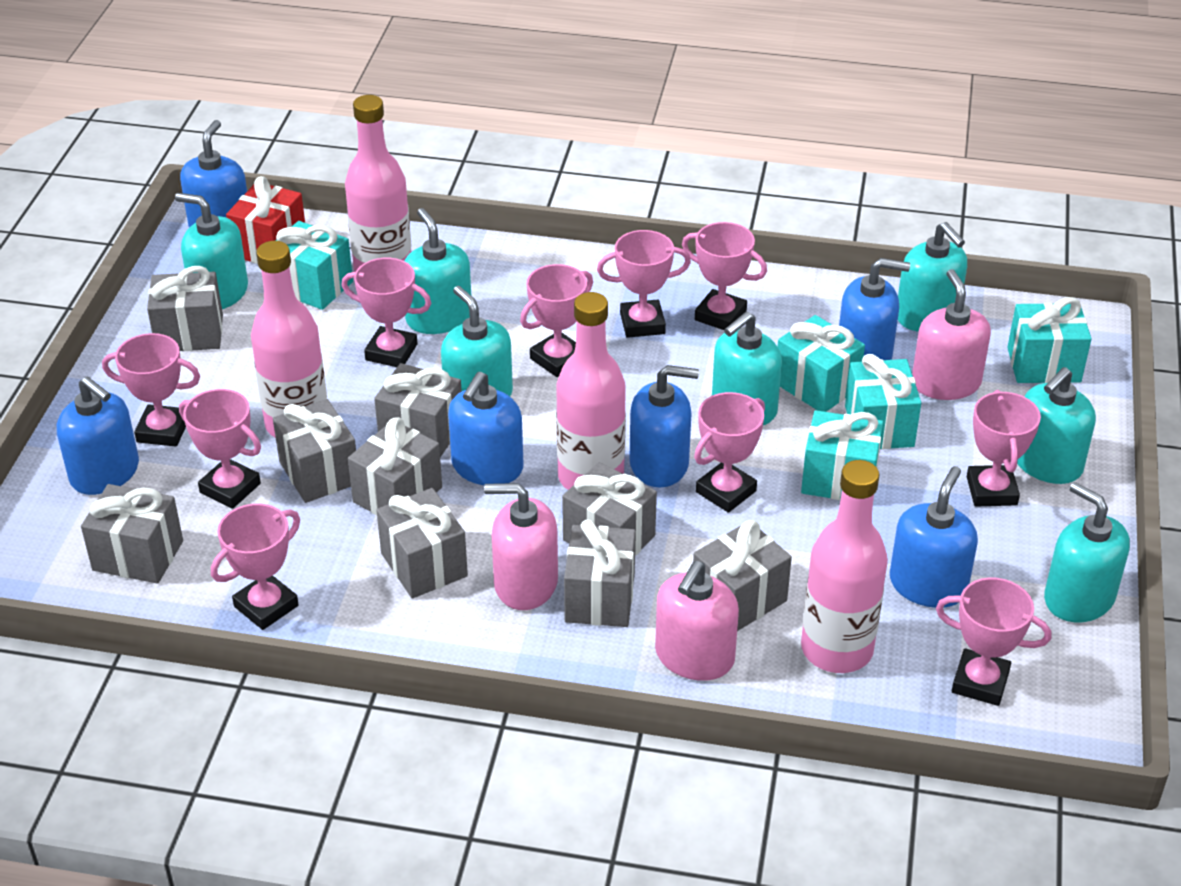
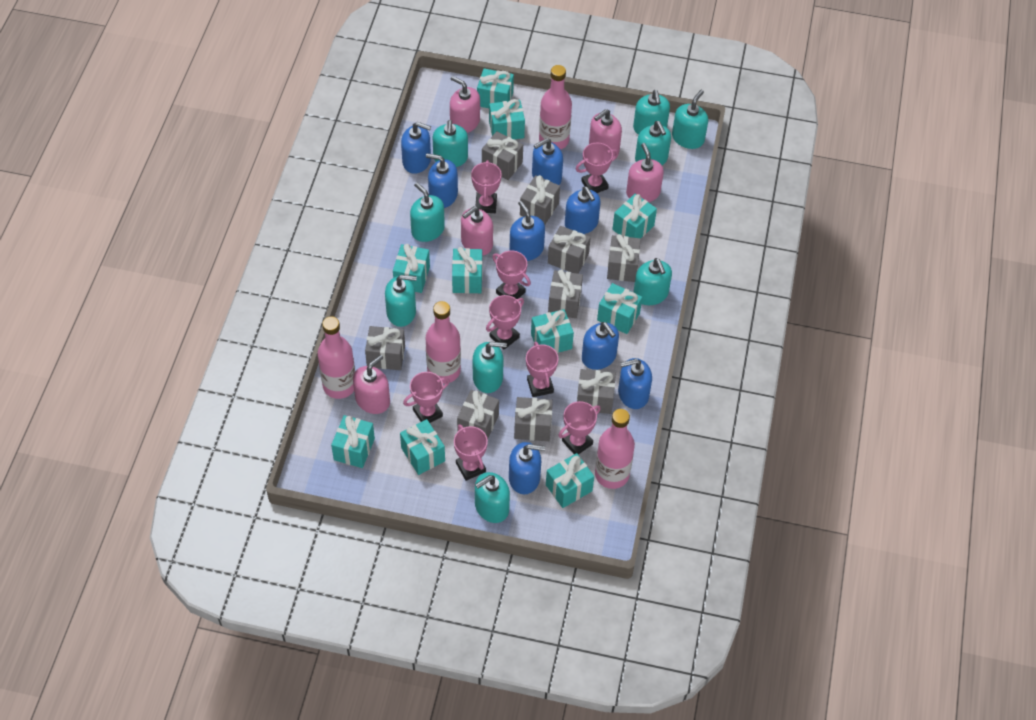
blue soap dispenser: [57,377,139,495] [180,120,247,227] [448,372,523,485] [629,365,699,487] [839,258,910,360] [890,466,978,608] = 6 -> [401,122,431,174] [426,153,458,208] [509,201,545,261] [509,442,545,494] [532,138,563,185] [565,187,601,234] [582,322,619,370] [618,358,652,409] = 8
pink soap dispenser: [484,483,558,610] [655,561,739,681] [912,269,991,400] = 3 -> [353,355,390,414] [450,76,480,133] [461,206,493,256] [589,109,622,157] [626,143,664,202] = 5
pink trophy: [102,333,200,447] [179,389,261,509] [211,503,300,630] [341,258,431,367] [520,264,593,377] [597,230,691,338] [682,222,767,330] [694,392,765,513] [936,577,1051,706] [967,390,1041,507] = 10 -> [403,372,450,423] [454,424,488,481] [471,160,502,213] [486,295,524,350] [492,250,531,299] [526,342,558,397] [558,401,601,454] [576,142,619,193] = 8
red gift: [226,176,305,264] = 1 -> none = 0
turquoise gift: [275,221,353,310] [777,315,865,412] [801,410,883,500] [845,354,921,449] [1007,297,1091,383] = 5 -> [331,415,375,468] [393,244,430,293] [400,419,445,475] [452,247,482,294] [477,68,514,108] [489,99,525,139] [531,309,574,353] [546,453,594,508] [597,283,642,334] [612,194,657,239] = 10
turquoise soap dispenser: [175,193,248,309] [404,208,471,334] [441,286,513,396] [712,311,782,425] [898,222,967,332] [1017,367,1096,484] [1044,482,1130,622] = 7 -> [385,275,417,327] [410,182,445,242] [433,120,468,167] [473,342,507,393] [475,472,510,523] [633,90,670,135] [633,258,672,305] [635,121,671,165] [672,90,708,149] = 9

